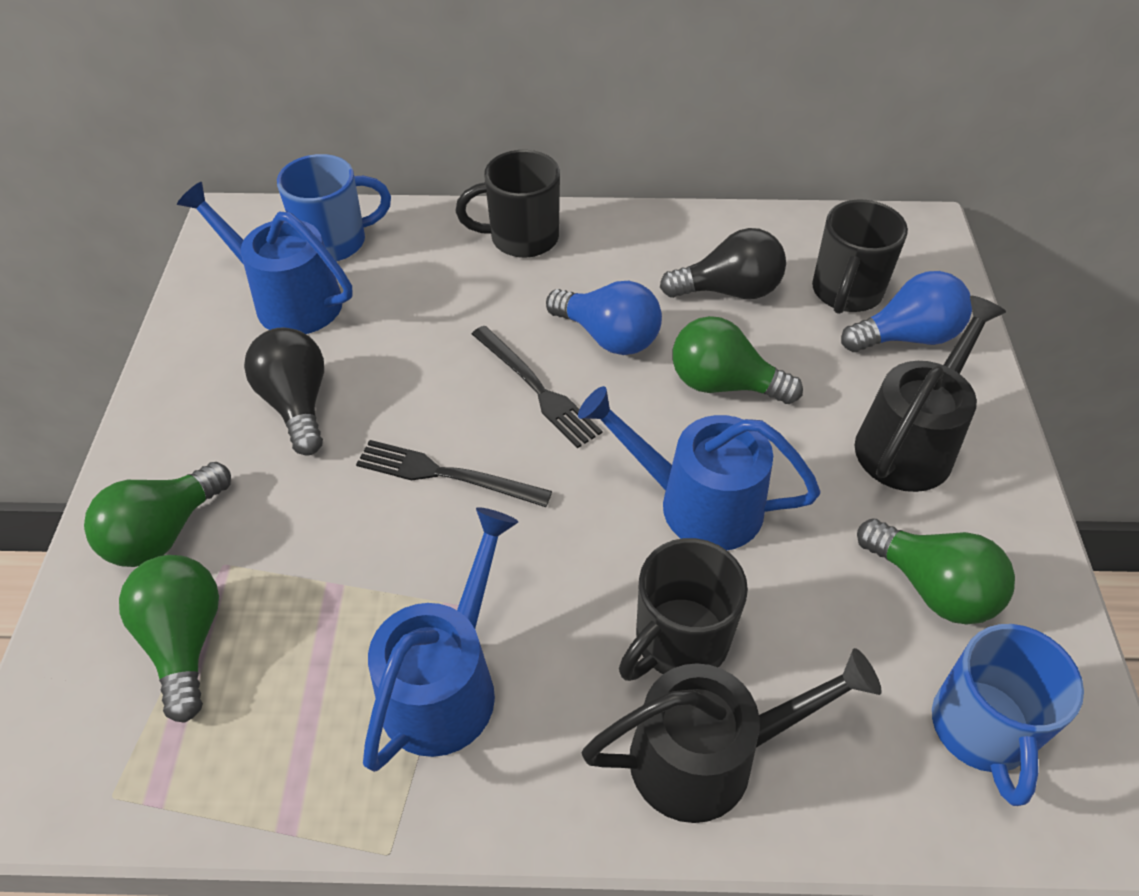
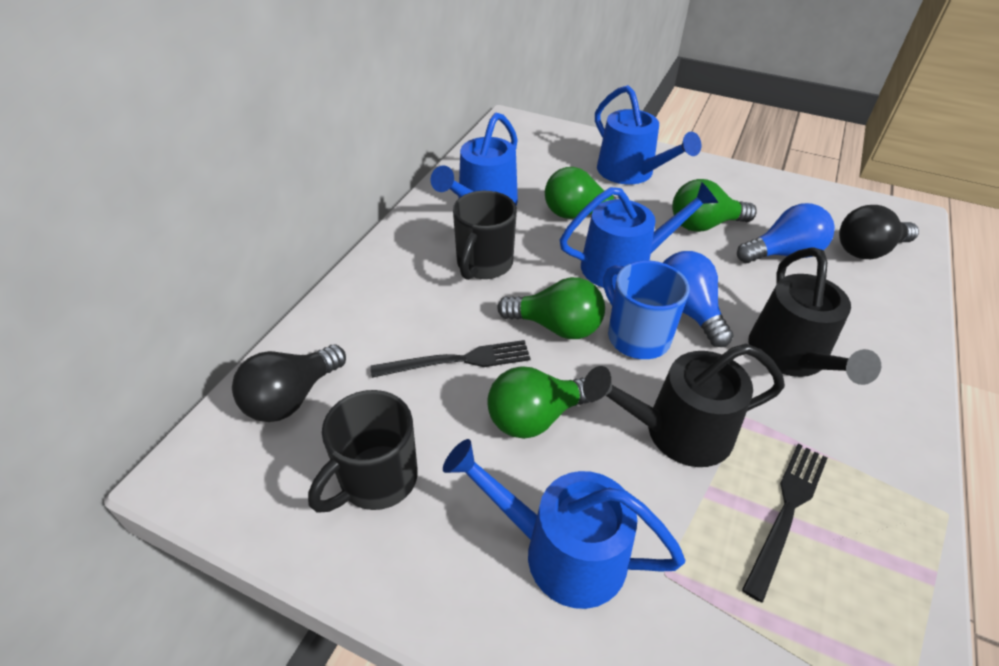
black mug: [456,150,560,258] [619,538,748,681] [812,199,908,314] = 3 -> [308,390,418,513] [453,191,517,280] = 2
blue mug: [277,154,391,261] [932,624,1084,806] = 2 -> [603,261,689,359] = 1
blue watering can: [177,182,352,334] [363,507,518,772] [578,386,821,550] = 3 -> [431,113,518,205] [443,439,685,609] [560,182,718,290] [595,85,701,184] = 4

